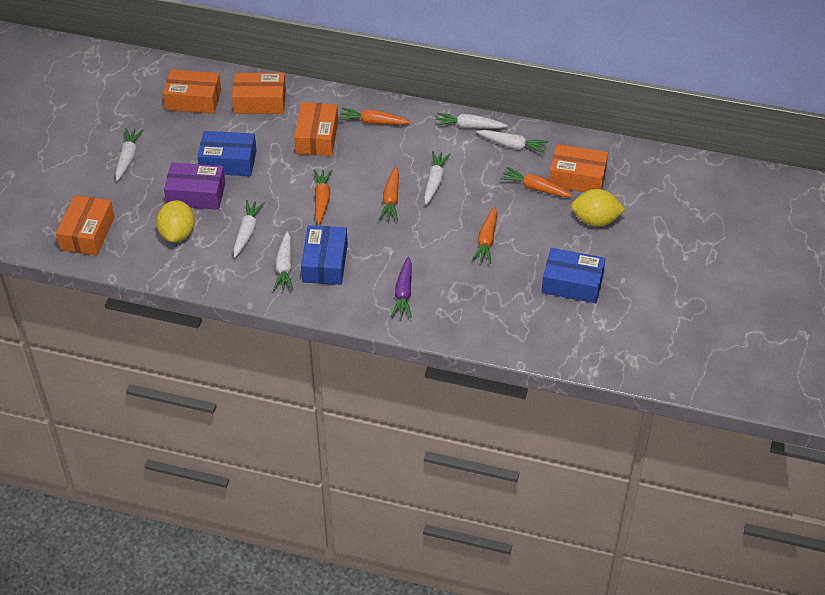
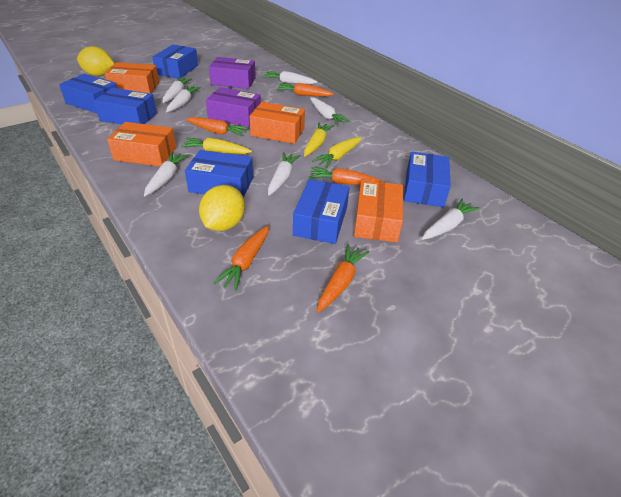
blue box: [197,131,257,176] [301,225,348,285] [542,248,605,303] = 3 -> [59,74,117,113] [94,88,157,124] [152,45,198,79] [185,150,253,197] [293,179,350,244] [404,152,451,207] = 6
orange box: [56,195,115,256] [163,69,221,114] [232,73,286,114] [294,102,338,156] [549,144,608,192] = 5 -> [105,62,159,94] [107,122,176,166] [249,102,305,144] [354,180,403,242] = 4
purple box: [164,162,225,210] = 1 -> [206,87,261,127] [209,57,256,89] = 2
purple carrot: [391,257,412,318] = 1 -> none = 0
white carrot: [115,128,144,181] [233,200,265,257] [273,231,293,291] [424,151,451,205] [435,113,508,129] [477,130,549,154] = 6 -> [144,152,189,196] [162,77,192,103] [166,85,201,112] [263,71,317,84] [268,152,301,196] [310,97,350,125] [422,199,480,240] = 7
yellow carrot: none = 0 -> [180,138,252,154] [304,123,334,156] [312,137,362,168] = 3

